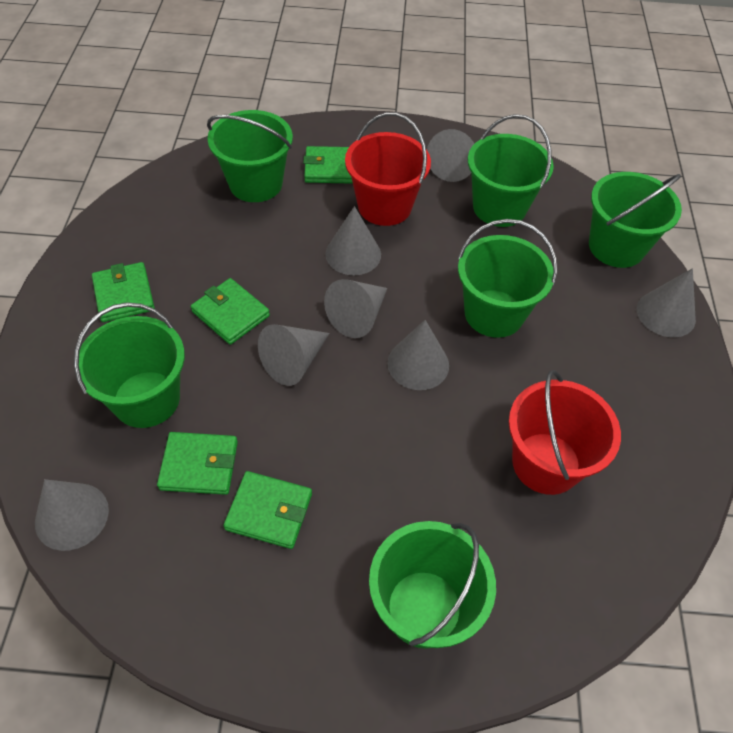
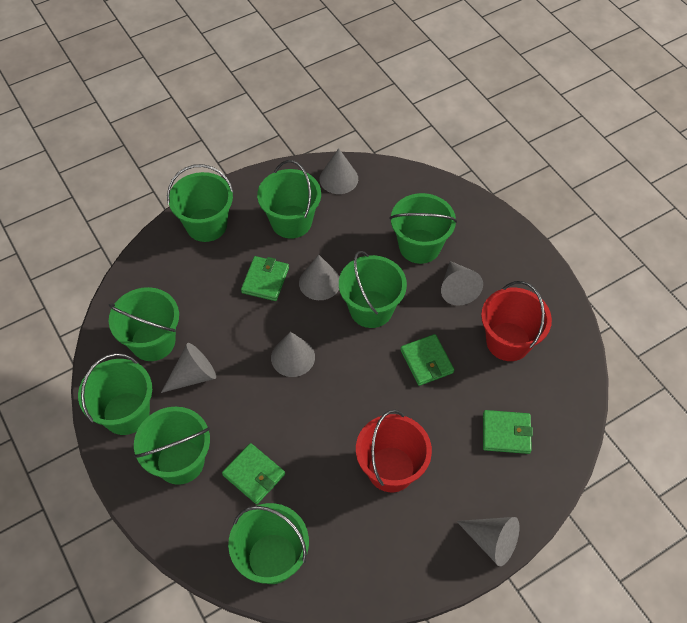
green bucket: [74,302,185,428] [207,110,293,202] [369,521,496,649] [458,219,557,338] [468,114,554,227] [589,172,682,268] = 6 -> [78,353,152,435] [108,287,179,361] [134,407,210,485] [167,164,234,242] [228,503,309,584] [257,160,321,239] [339,251,407,328] [389,193,457,264] = 8
green wallet: [92,262,155,322] [157,432,238,495] [191,278,270,345] [224,471,312,549] [303,146,353,184] = 5 -> [222,443,285,504] [241,256,289,301] [400,334,454,386] [483,410,533,454] = 4
grey cone: [35,479,109,551] [258,324,330,386] [324,279,387,338] [325,206,381,275] [387,320,449,390] [427,129,474,182] [637,268,696,337] = 7 -> [161,343,216,393] [271,332,315,377] [299,255,340,300] [320,148,358,194] [441,261,483,306] [456,517,519,566] = 6

